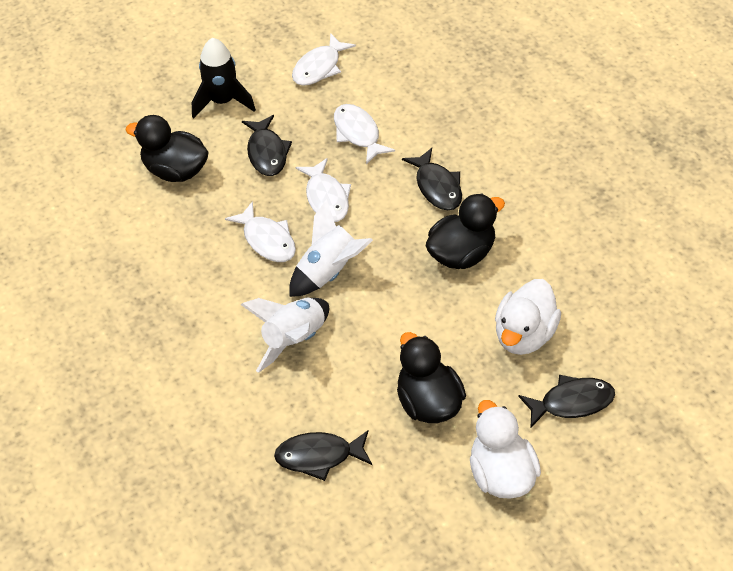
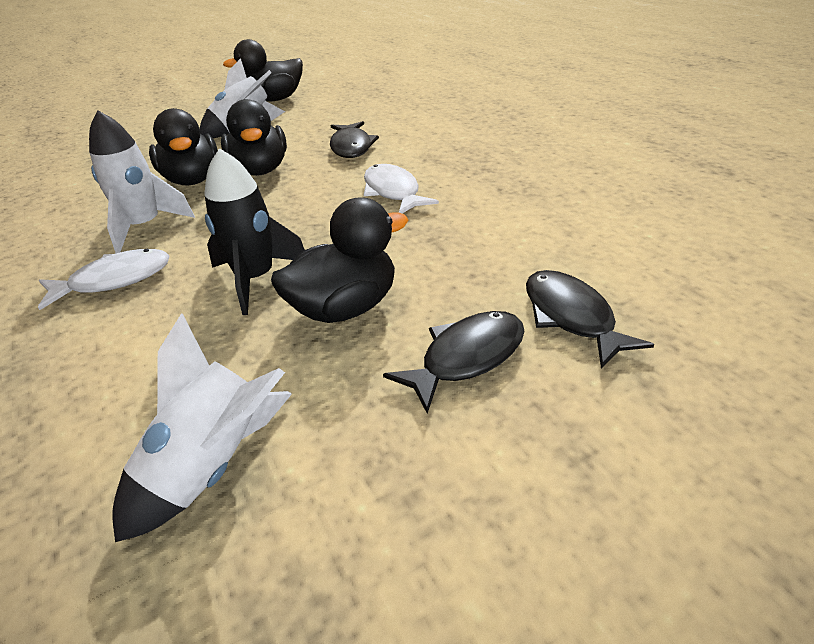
black duck: [126,115,209,182] [397,332,466,423] [426,193,505,269] = 3 -> [149,108,218,185] [221,99,287,176] [223,39,303,101] [271,197,409,323] = 4
black fish: [242,115,292,176] [274,430,372,481] [402,148,462,210] [518,375,615,429] = 4 -> [330,121,379,158] [383,311,525,414] [526,270,654,368] = 3
white duck: [470,400,541,499] [495,279,561,355] = 2 -> none = 0
white fish: [225,201,296,262] [292,33,356,86] [295,158,351,222] [334,104,395,164] = 4 -> [38,249,169,310] [364,164,439,213] = 2
white rocket: [241,298,329,373] [289,199,373,297] = 2 -> [89,111,195,253] [112,313,292,542] [200,58,285,138] = 3

